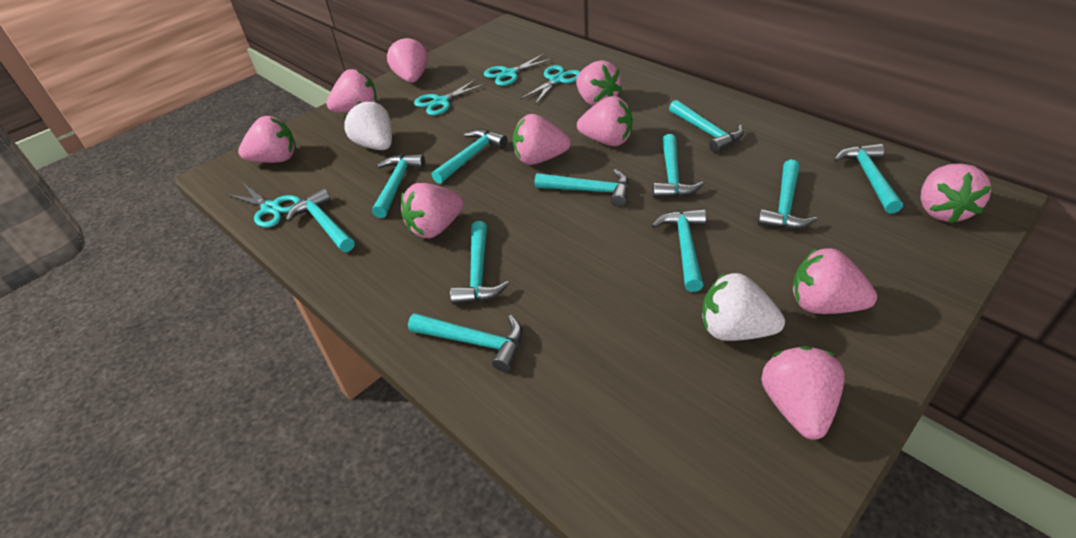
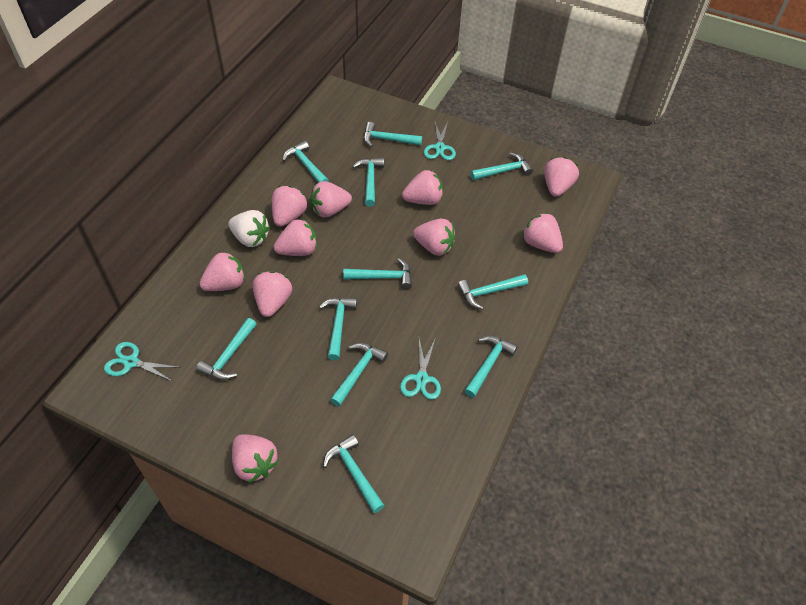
turquoise scissors: [226,182,301,228] [414,79,487,115] [484,54,553,86] [520,65,580,104] = 4 -> [104,342,181,381] [400,339,441,400] [424,122,456,160] = 3
white strawberry: [344,101,392,150] [702,273,785,341] = 2 -> [228,210,270,247] = 1

